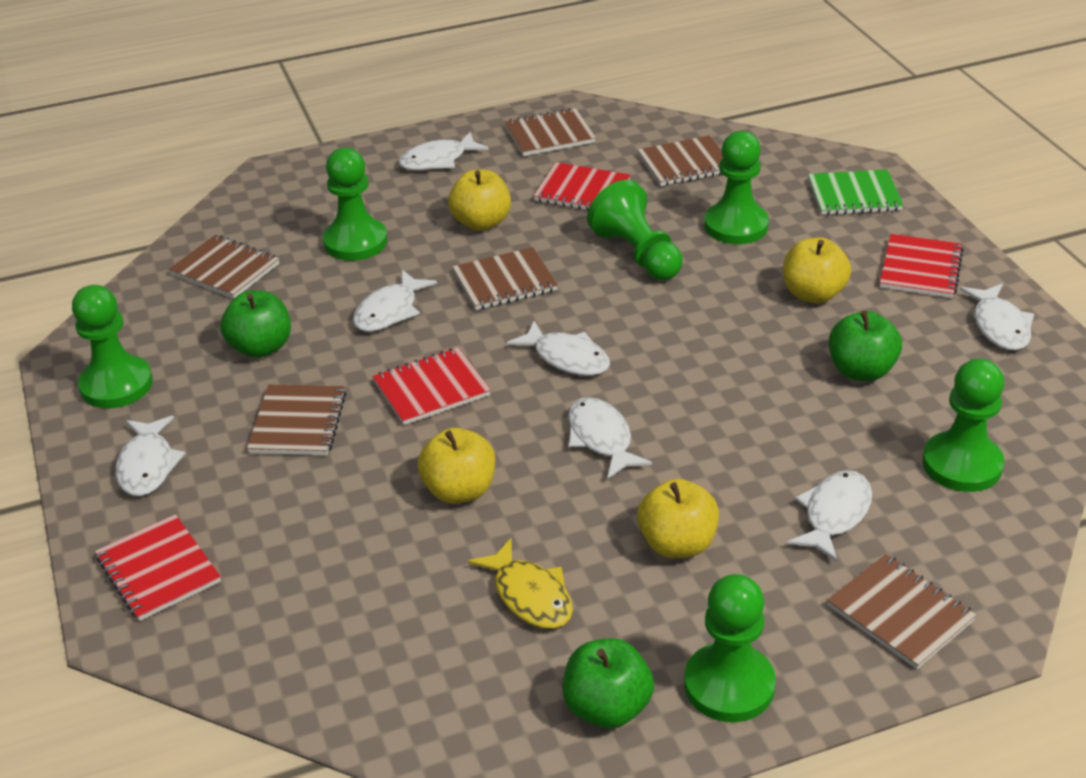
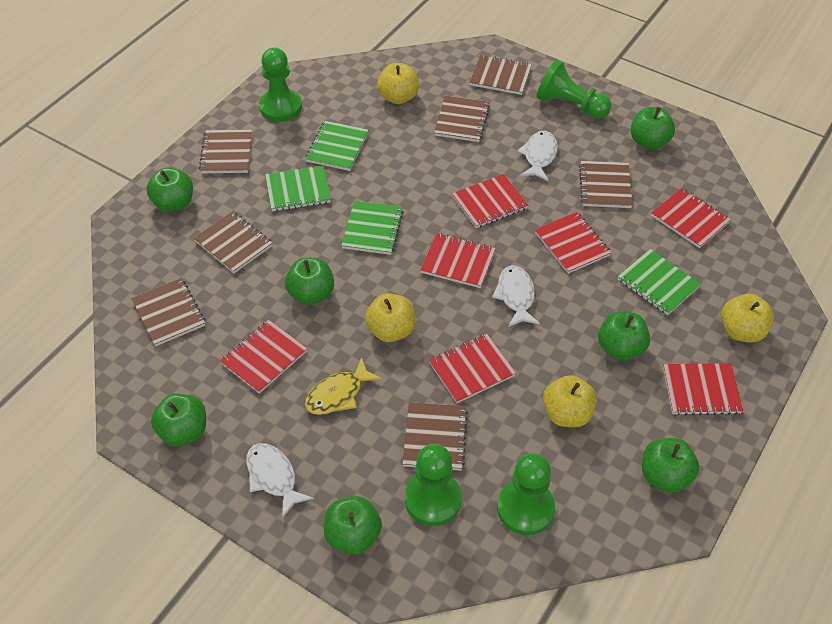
brown notebook: [169,235,279,299] [247,384,346,455] [453,247,558,310] [505,108,596,156] [638,135,723,186] [827,554,977,669] = 6 -> [131,278,205,346] [194,211,272,273] [199,130,252,174] [403,402,468,471] [434,96,490,142] [469,55,532,95] [579,161,633,208] = 7
green apple: [221,291,291,358] [563,638,654,728] [829,311,902,381] = 3 -> [147,167,193,212] [151,393,206,446] [285,258,334,305] [324,496,382,554] [598,311,650,361] [631,107,675,150] [642,438,699,493] = 7
green notebook: [808,169,904,215] = 1 -> [265,166,331,211] [305,121,368,171] [341,201,403,255] [618,249,701,315] = 4
green pawn: [72,285,153,408] [323,148,387,261] [587,180,683,280] [684,574,776,722] [704,131,769,244] [922,359,1004,492] = 6 -> [259,48,302,122] [405,444,462,526] [497,453,555,535] [537,59,611,119] = 4
red notebook: [95,514,221,621] [373,347,491,425] [534,162,631,211] [880,234,964,298] = 4 -> [220,320,307,394] [420,233,496,288] [429,334,516,403] [452,174,528,228] [535,212,611,274] [651,188,731,248] [663,363,743,415] = 7
white fish: [116,415,186,496] [353,270,437,332] [399,132,489,170] [507,321,610,376] [568,397,652,479] [787,470,872,562] [960,284,1034,350] = 7 -> [246,443,314,518] [492,265,540,327] [517,131,558,181] = 3

